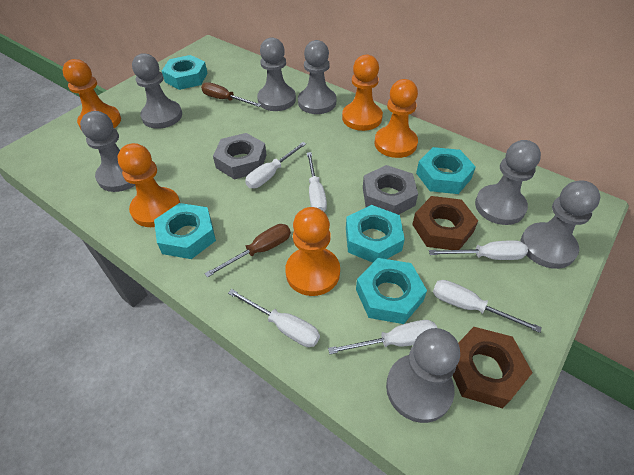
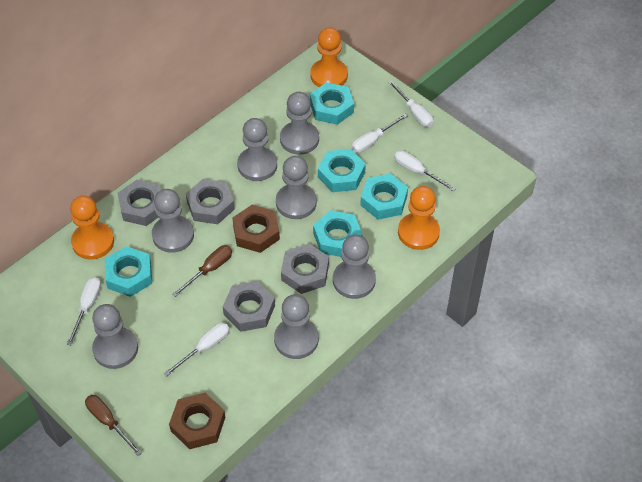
grey nut: [213,133,267,179] [363,165,418,215] = 2 -> [118,180,161,226] [186,179,235,224] [223,281,275,332] [281,244,329,294] = 4
orange pawn: [62,59,121,129] [117,143,180,227] [285,207,340,296] [342,55,383,131] [374,79,418,158] = 5 -> [70,196,114,260] [310,27,348,87] [398,186,440,250] = 3
white screwdriver: [228,289,320,347] [245,142,306,188] [307,152,327,212] [328,320,437,354] [429,240,528,260] [433,280,542,333] = 6 -> [67,277,101,345] [164,323,230,377] [352,114,408,153] [388,80,433,127] [394,150,456,191] = 5

